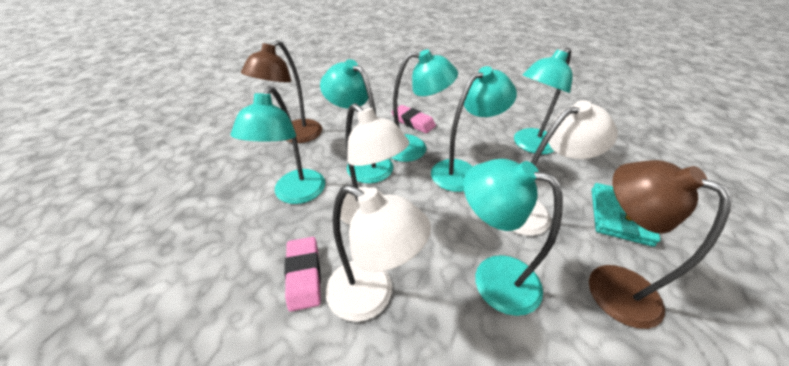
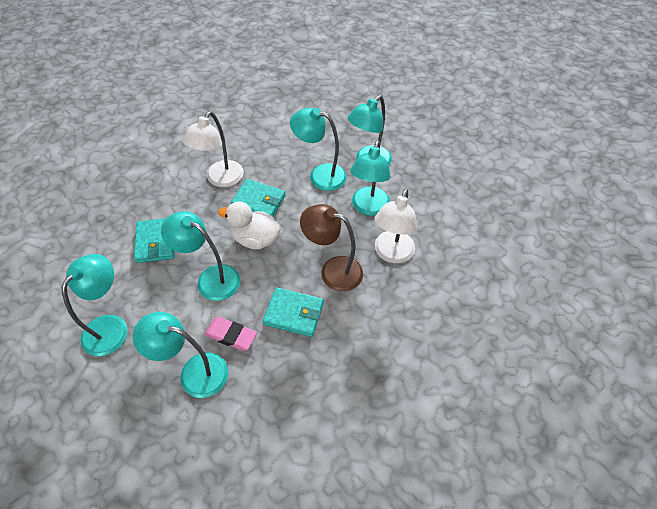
brown lamp: [241,40,322,143] [589,160,732,329] = 2 -> [300,204,363,292] = 1
pink eraser: [284,237,321,312] [391,105,436,133] = 2 -> [204,317,257,351] = 1
turquoise wallet: [592,183,661,247] = 1 -> [134,218,175,263] [231,179,286,216] [263,287,324,337] = 3
white duck: none = 0 -> [218,201,281,249] = 1
white lamp: [326,185,431,322] [340,103,409,225] [513,100,618,236] = 3 -> [183,112,244,187] [374,189,417,263] = 2

